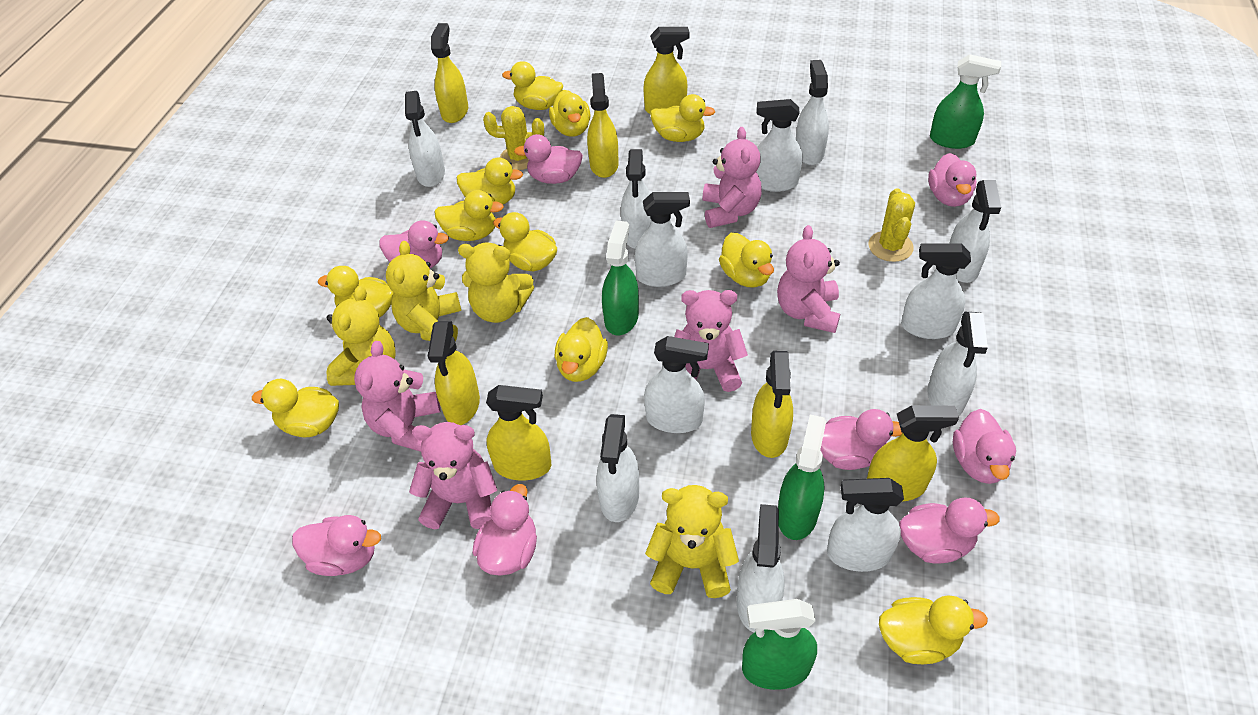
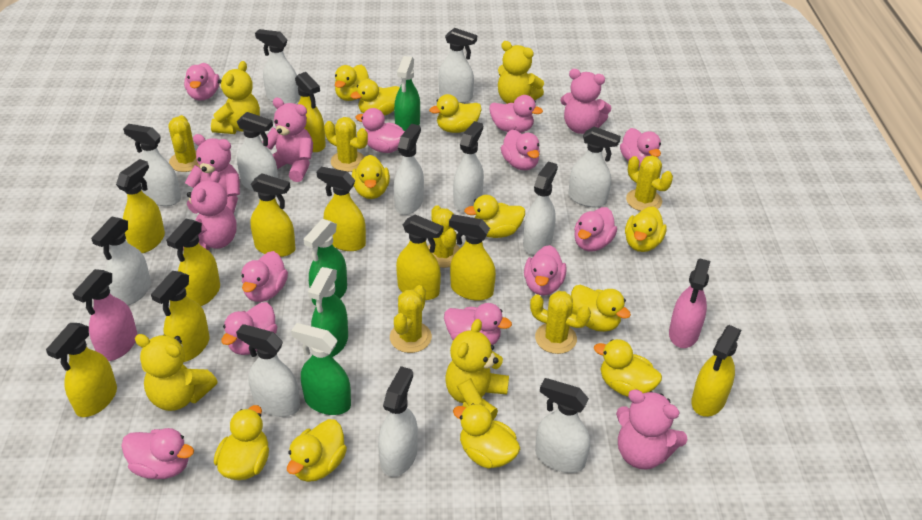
pink duck: [292,515,381,576] [379,220,449,268] [473,484,537,576] [514,134,583,184] [820,409,902,470] [899,497,1000,564] [928,153,976,207] [953,409,1016,484] = 8 -> [121,428,194,479] [184,63,220,101] [221,302,277,355] [241,251,288,302] [355,108,405,153] [444,303,512,345] [489,95,543,133] [501,129,540,170] [524,245,567,295] [574,207,617,251] [620,128,661,168] = 11
pink spray bottle: none = 0 -> [73,269,138,361] [669,259,710,348] = 2
yellow cactus: [483,106,544,170] [868,188,915,262] = 2 -> [168,115,200,172] [324,117,368,172] [390,285,432,353] [428,205,460,268] [530,291,591,354] [626,155,673,211] = 6
yellow spray bottle: [428,321,480,425] [431,23,468,123] [486,385,551,481] [587,73,619,178] [643,27,690,114] [751,351,793,458] [867,405,959,502] = 7 -> [46,323,117,417] [116,159,165,253] [151,271,210,362] [166,219,220,306] [250,173,296,257] [295,72,326,152] [317,167,366,251] [396,215,443,300] [449,214,496,301] [691,325,741,417] = 10

